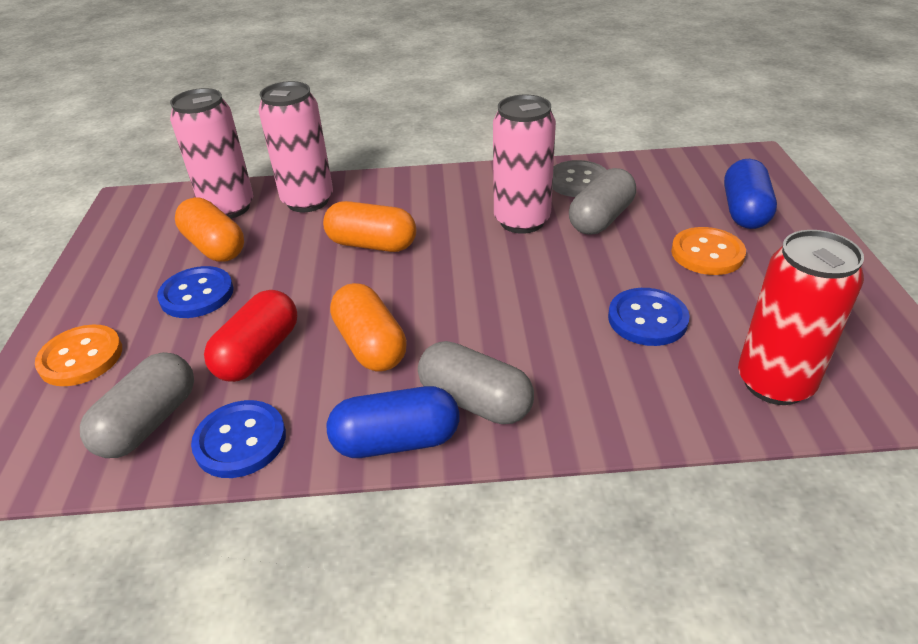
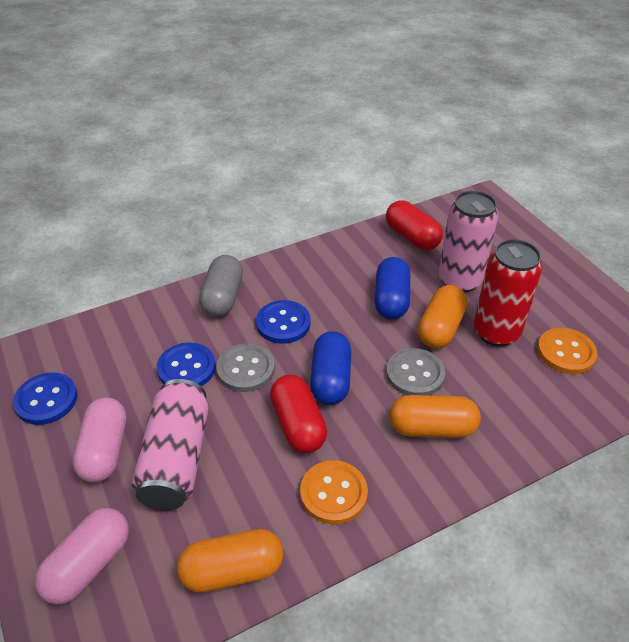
grey button: [552,160,606,197] = 1 -> [216,343,275,392] [386,348,445,395] = 2
grey capsule: [80,352,194,458] [418,341,534,424] [569,168,636,235] = 3 -> [199,255,243,317] = 1
pink can: [170,88,253,219] [258,81,333,212] [493,95,556,234] = 3 -> [132,379,209,510] [439,190,498,293] = 2
pink capsule: none = 0 -> [35,508,129,605] [73,397,126,483] = 2
red capsule: [204,290,297,382] = 1 -> [270,375,327,453] [386,200,443,250] = 2

